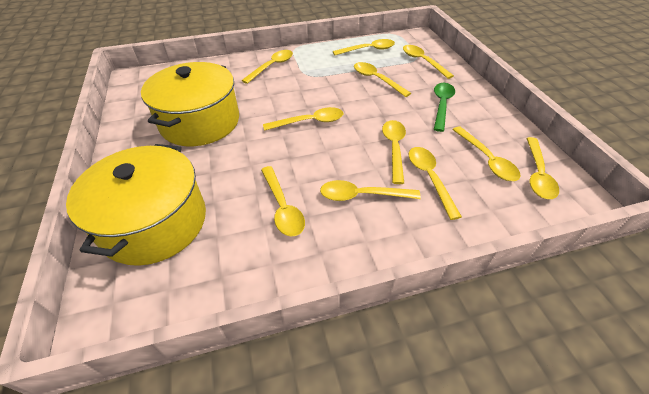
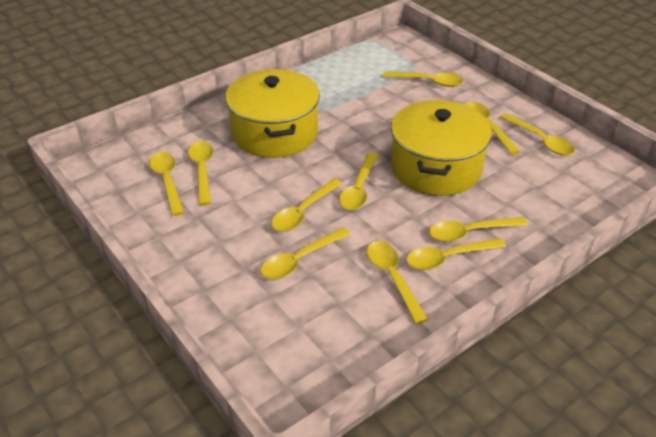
green spoon: [434,83,455,132] = 1 -> none = 0

